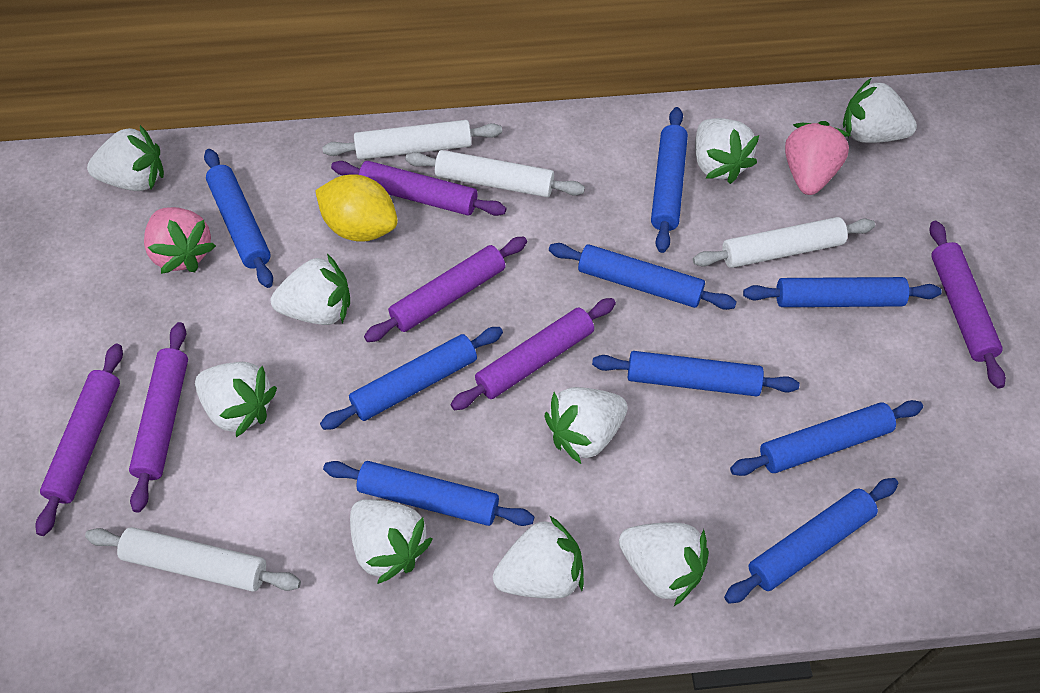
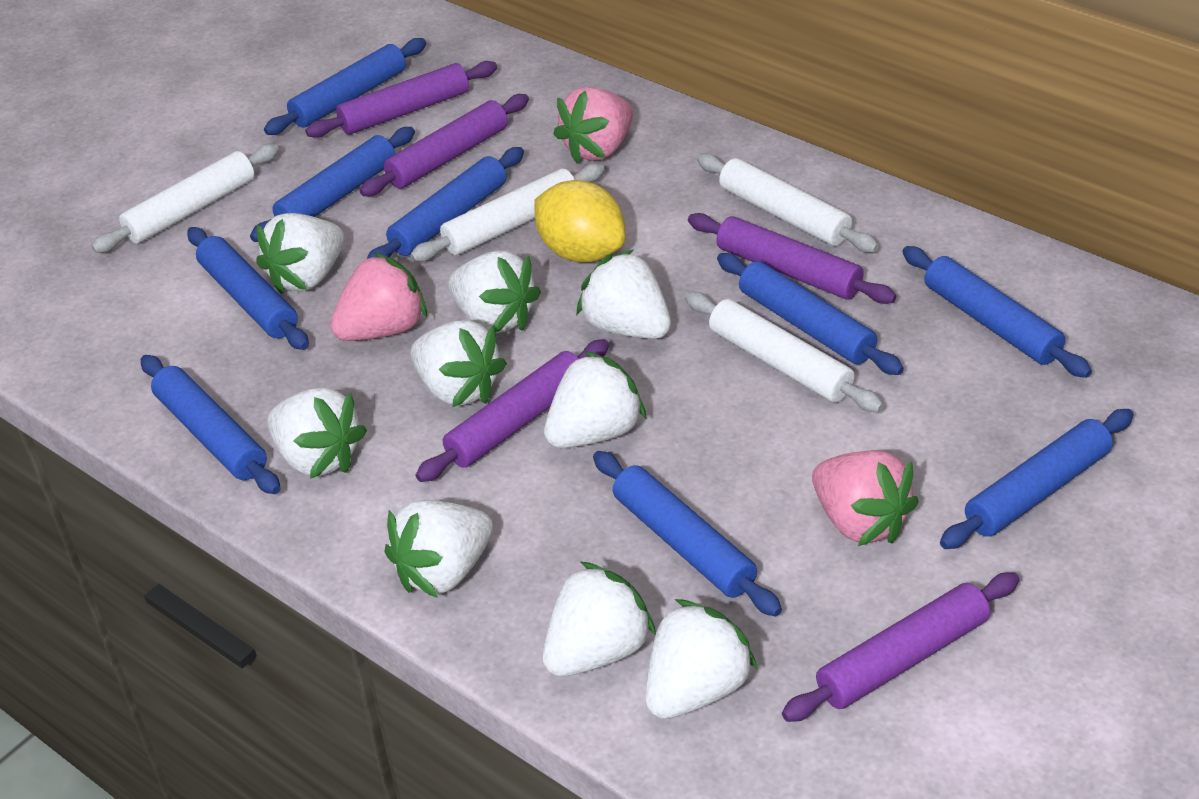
pink strawberry: [144,207,216,274] [785,121,851,195] = 2 -> [330,252,427,341] [553,87,633,163] [812,450,919,546] = 3
purple rolling pin: [35,344,123,536] [129,322,188,513] [331,161,506,216] [364,237,527,342] [450,298,616,410] [929,221,1006,389] = 6 -> [305,61,497,138] [360,94,529,196] [416,339,609,482] [688,213,896,304] [782,572,1020,722] = 5

